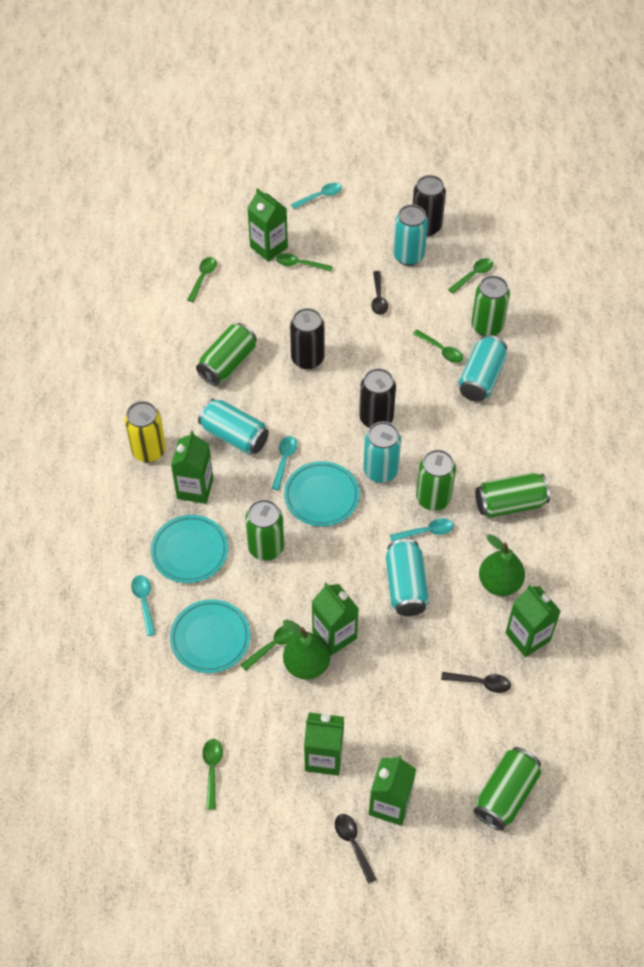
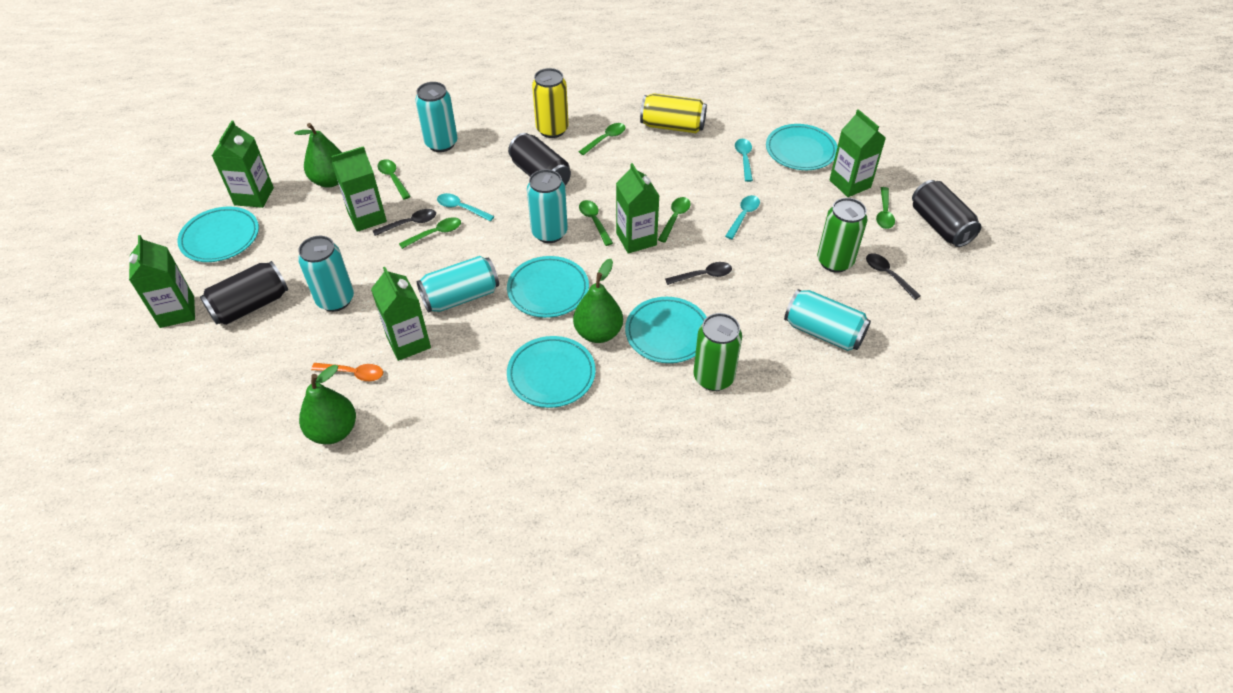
green can: [196,323,257,386] [245,499,284,561] [416,449,456,511] [471,275,510,336] [474,747,541,830] [475,472,550,518] = 6 -> [694,313,742,391] [817,198,868,273] = 2
green pear: [283,620,330,680] [479,534,525,596] = 2 -> [294,123,342,187] [299,365,356,444] [573,259,623,343] = 3
orange spoon: none = 0 -> [311,363,383,381] = 1
turquoise plate: [151,515,228,583] [170,599,251,673] [284,461,360,526] = 3 -> [177,207,259,262] [507,256,589,318] [507,336,596,408] [625,297,707,363] [766,124,838,170] = 5
turquoise spoon: [131,575,156,636] [272,436,297,490] [291,183,342,209] [390,518,454,542] = 4 -> [437,193,495,222] [725,195,760,239] [735,139,753,182] = 3
yellow can: [125,401,166,463] = 1 -> [532,68,569,138] [640,93,707,133] = 2

